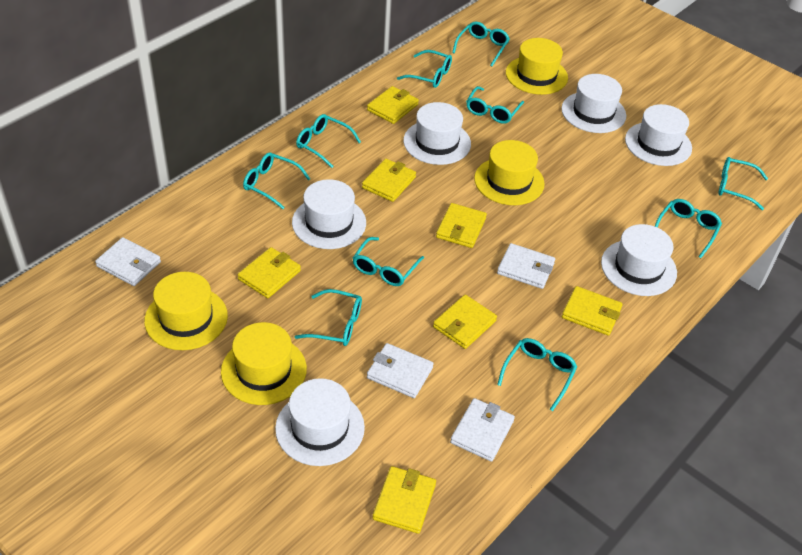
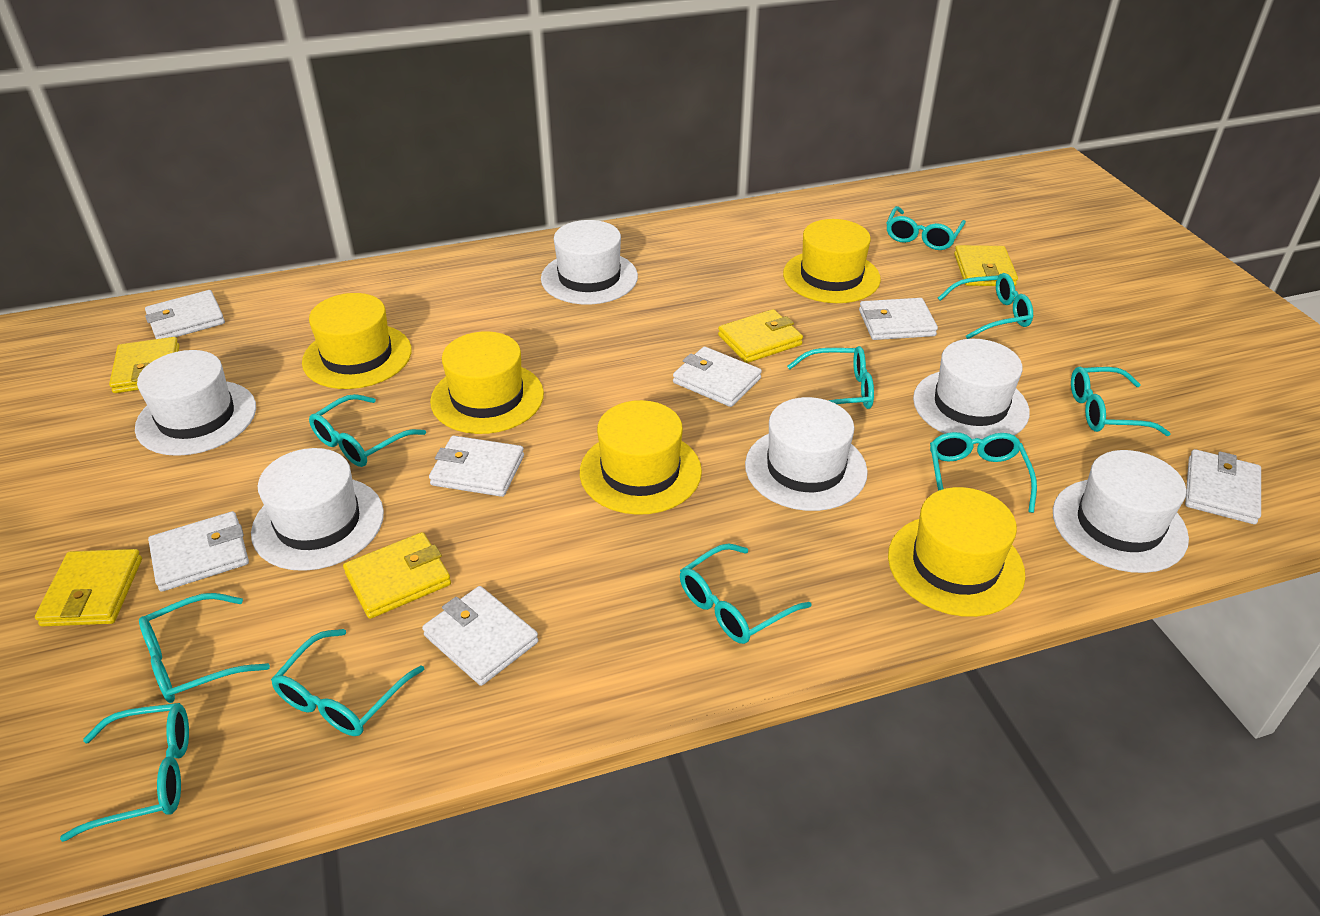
white wallet: [95,237,161,286] [367,343,434,398] [450,398,515,462] [497,243,555,289] = 4 -> [145,290,225,339] [148,511,249,592] [422,586,538,686] [429,436,524,497] [673,346,762,407] [859,298,938,340] [1185,449,1261,524] = 7
yellow hat: [144,272,228,350] [221,322,307,405] [474,140,545,205] [506,38,568,95] = 4 -> [302,293,412,389] [430,331,544,434] [580,400,702,515] [783,219,881,303] [888,487,1025,617] = 5
yellow wallet: [237,247,301,298] [362,159,416,202] [367,86,419,124] [373,466,436,534] [433,295,497,349] [436,203,487,248] [562,286,623,336] = 7 -> [35,549,142,626] [109,337,179,393] [343,532,451,619] [718,309,803,363] [954,245,1018,286] = 5

